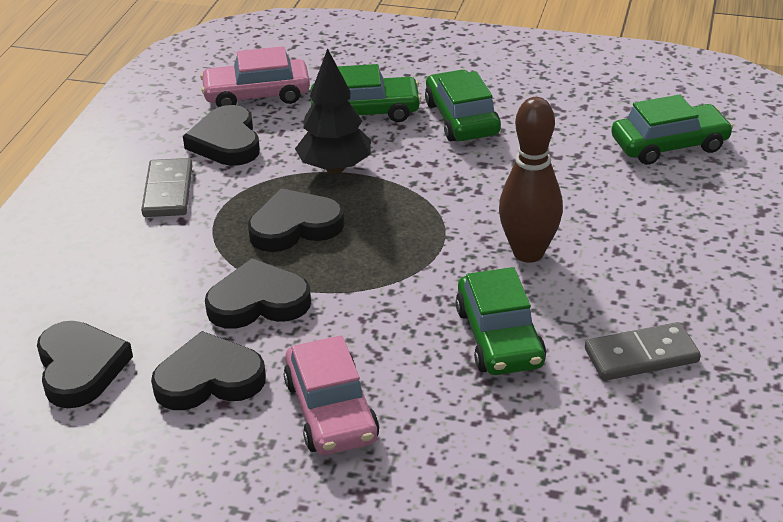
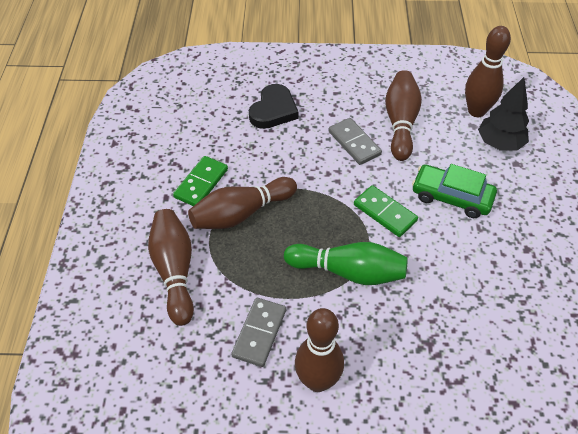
black heart: [37,321,133,408] [151,331,266,410] [183,105,260,166] [205,258,311,329] [248,189,344,252] = 5 -> [249,84,298,129] = 1
brown bowling pin: [499,97,563,263] = 1 -> [148,209,194,326] [188,177,297,229] [295,308,344,392] [385,70,422,161] [465,26,511,117] = 5
green bowling pin: none = 0 -> [284,242,408,285] = 1
green car: [310,64,422,122] [425,70,501,141] [456,267,546,375] [611,95,733,165] = 4 -> [412,164,497,218] = 1
green domino: none = 0 -> [173,156,228,206] [354,185,418,237] = 2
pink car: [200,46,310,107] [284,335,379,455] = 2 -> none = 0

